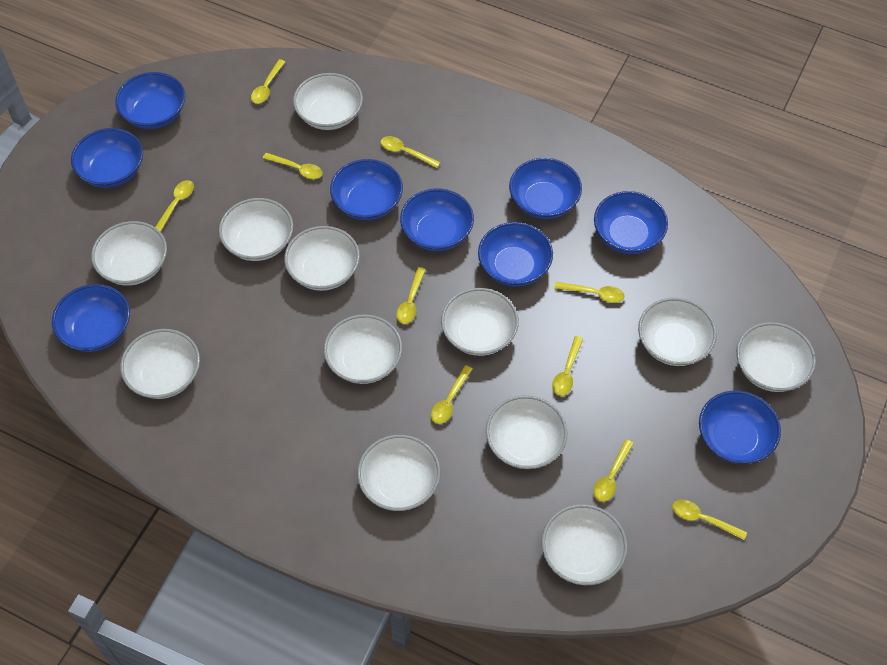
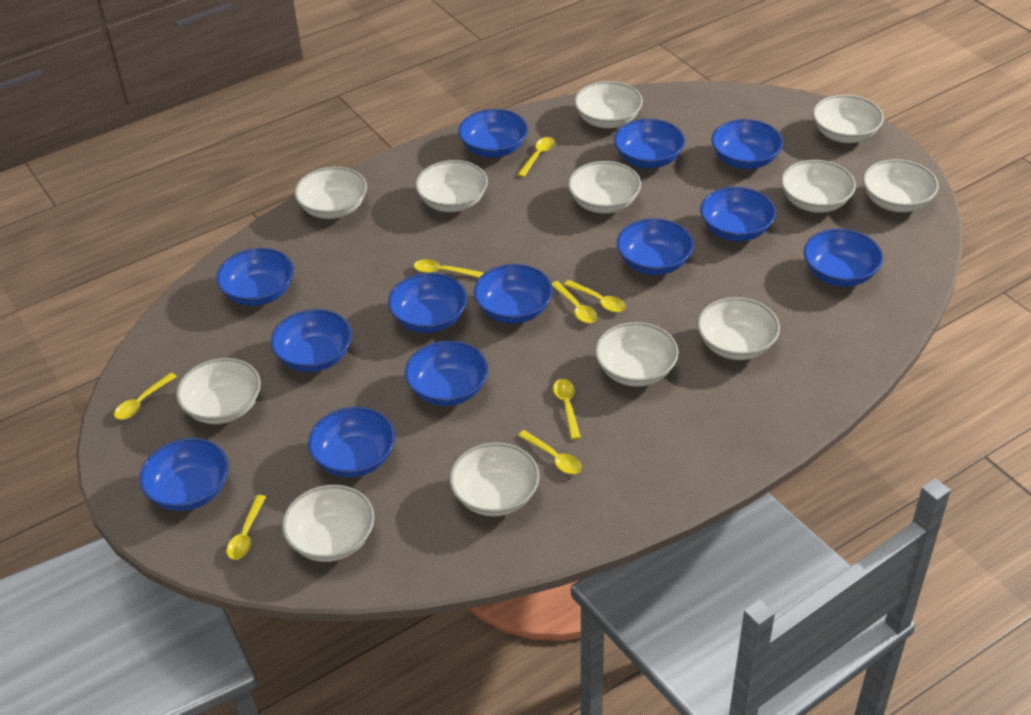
blue bowl: [52,284,130,352] [71,128,143,188] [115,72,185,129] [330,159,403,220] [400,189,474,251] [478,222,553,287] [509,158,582,219] [594,191,668,254] [699,391,781,464] = 9 -> [139,438,229,511] [216,248,294,306] [271,309,352,372] [308,407,396,477] [388,273,467,333] [405,341,488,406] [458,109,528,158] [474,264,553,324] [614,119,685,168] [617,218,694,275] [700,187,776,241] [711,119,783,169] [804,229,883,287] = 13
yellow spoon: [155,180,194,232] [251,59,285,104] [263,153,323,179] [380,136,441,168] [396,267,426,324] [431,365,473,424] [552,336,583,396] [555,282,625,303] [593,439,634,502] [672,499,747,540] = 10 -> [114,373,177,420] [227,495,266,560] [414,259,484,278] [517,137,555,177] [518,430,582,474] [552,281,597,323] [553,379,581,440] [564,280,626,312] = 8

